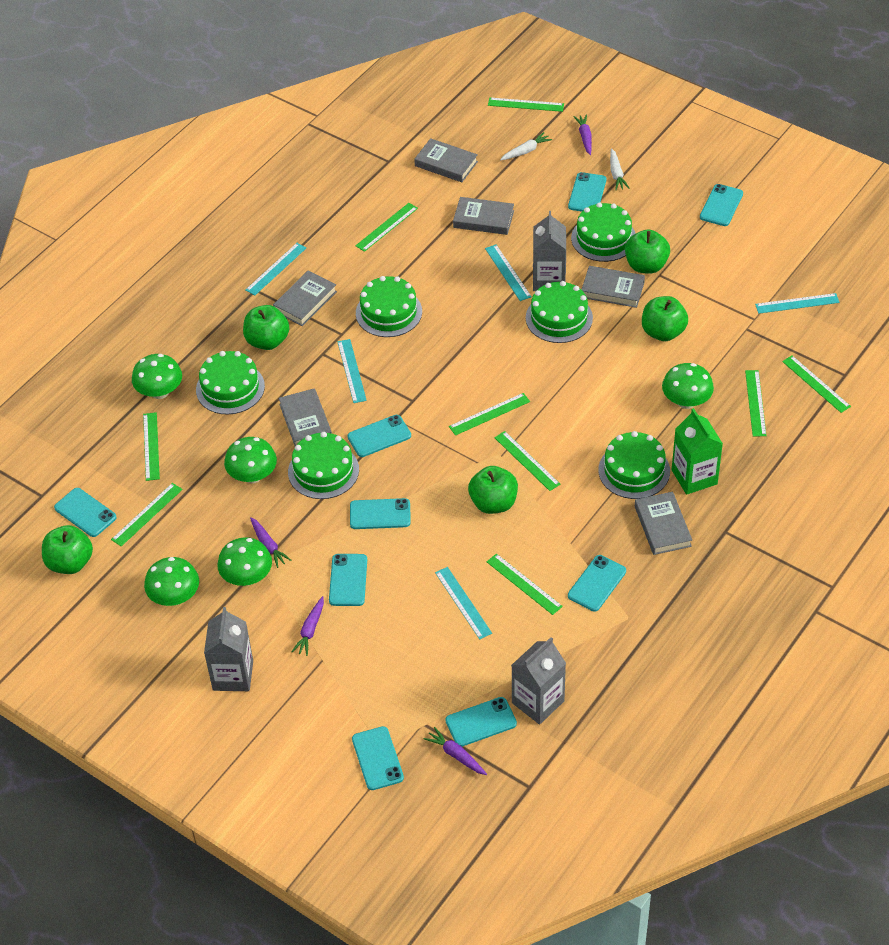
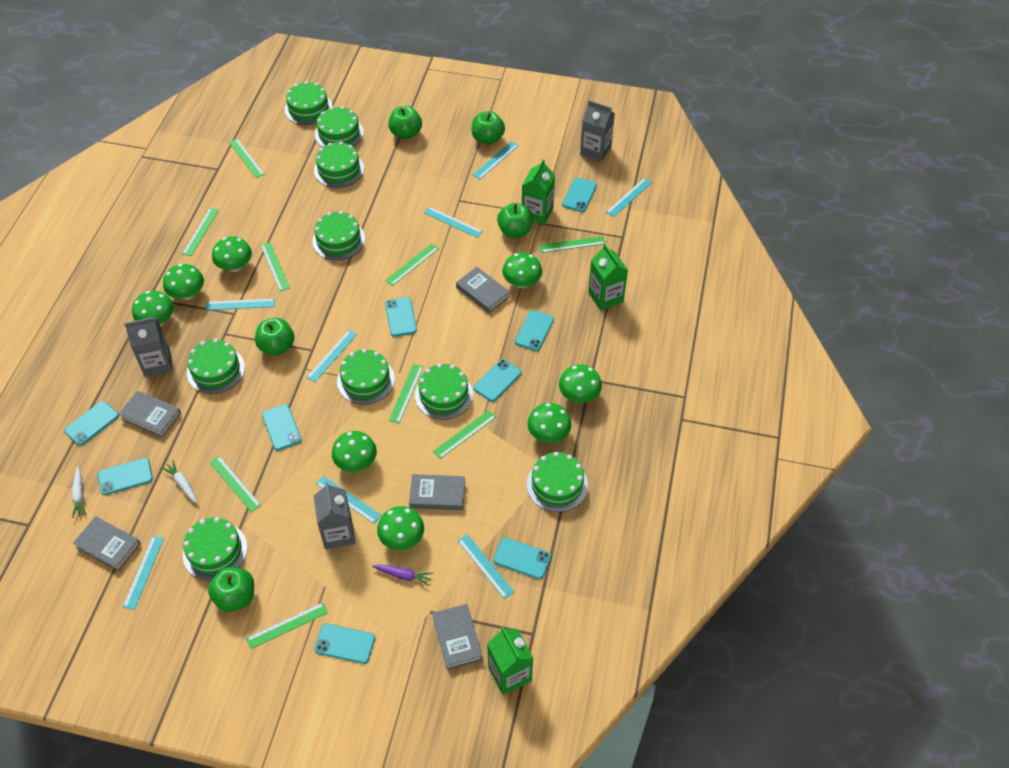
green cake: [196,351,265,414] [288,432,359,499] [356,276,422,337] [526,281,593,343] [571,202,636,262] [598,431,670,499] = 6 -> [183,517,247,581] [187,339,245,394] [284,81,333,125] [312,211,365,260] [314,142,364,188] [315,106,364,147] [337,349,395,404] [415,364,473,420] [526,452,588,512] = 9
green carton: [672,408,723,495] = 1 -> [487,627,533,695] [522,159,555,225] [588,244,628,311] = 3
green mushroom: [132,354,182,399] [144,557,199,606] [217,537,272,586] [224,437,277,483] [662,363,714,409] = 5 -> [132,291,174,326] [163,264,204,300] [212,236,252,272] [332,431,377,472] [377,506,424,550] [502,252,542,288] [527,403,572,443] [559,364,602,403] = 8
grey book: [273,271,337,326] [279,388,332,446] [414,138,478,182] [453,197,514,235] [581,266,645,308] [635,492,692,555] = 6 -> [73,516,141,571] [118,391,181,438] [409,474,465,510] [432,604,482,670] [456,267,510,313] = 5
purple carrot: [250,517,291,568] [291,596,324,656] [423,727,487,775] [573,114,592,155] = 4 -> [372,564,433,586] = 1
turquoise ruler: [246,243,306,295] [337,339,367,403] [435,567,492,640] [485,244,532,301] [755,293,840,314] = 5 -> [123,536,164,610] [206,298,275,310] [306,330,357,382] [316,476,382,524] [424,207,483,238] [457,534,514,599] [473,141,519,179] [606,178,652,217] = 8

